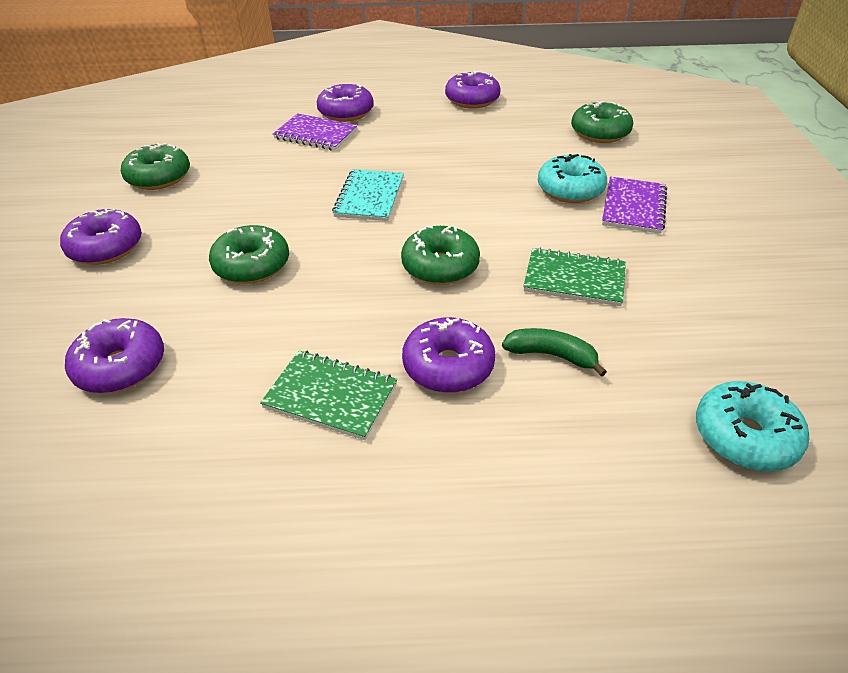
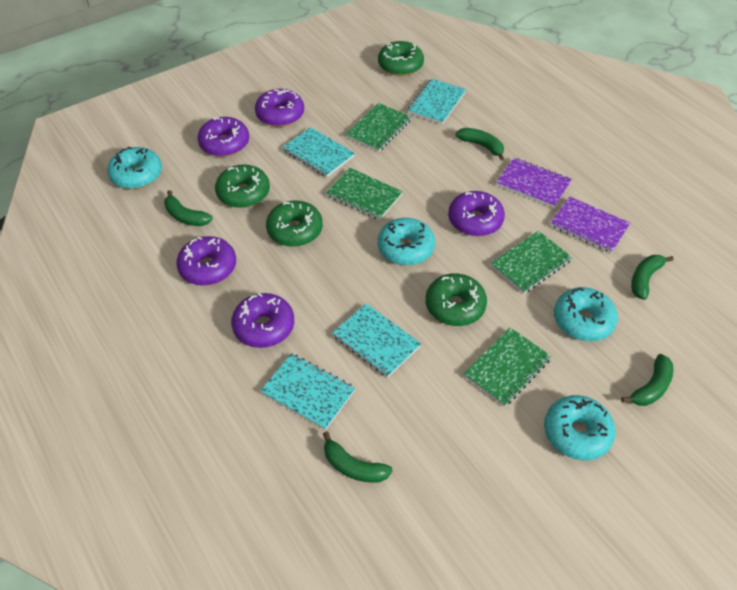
green banana: [502,328,607,377] = 1 -> [164,190,213,226] [323,431,393,483] [455,128,504,160] [621,354,673,406] [631,255,674,300] = 5
green notebook: [260,351,397,440] [523,247,626,306] = 2 -> [326,168,403,220] [346,103,411,152] [463,328,551,407] [491,231,573,293] = 4
turquoise donut: [538,154,607,203] [696,381,809,472] = 2 -> [107,147,162,189] [378,218,435,265] [544,395,615,460] [554,287,618,341] = 4
turquoise notebook: [332,169,404,221] = 1 -> [261,353,355,430] [282,127,355,177] [332,304,421,378] [407,79,466,124] = 4

